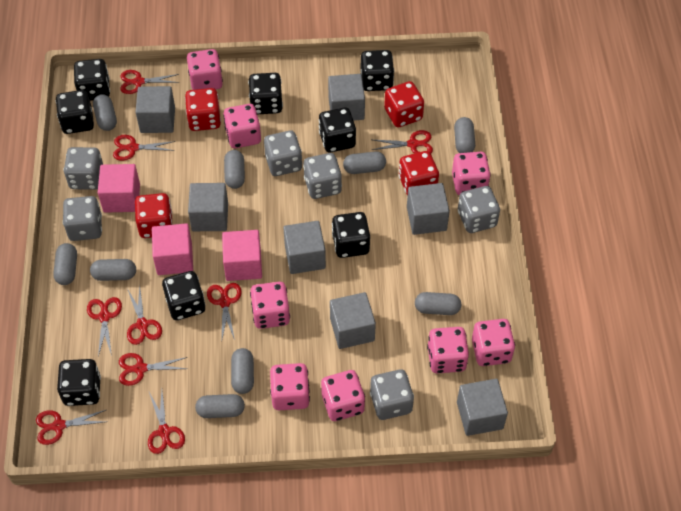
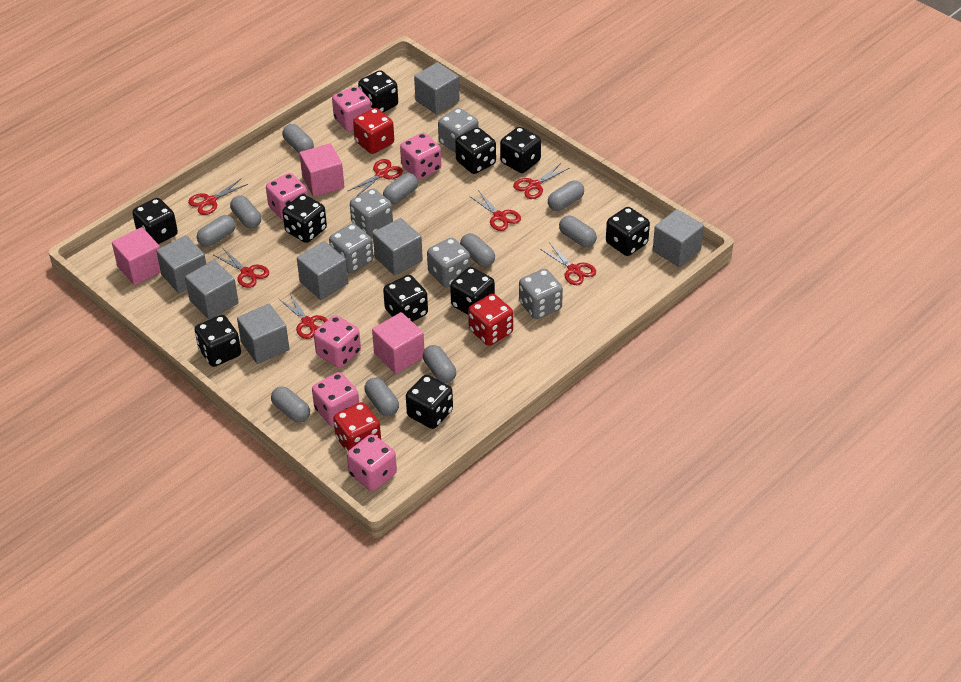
black dice: [56,90,94,134] [57,359,101,406] [74,59,110,101] [162,271,205,320] [248,73,283,114] [319,108,356,152] [332,212,370,258] [360,50,394,91] = 8 -> [132,198,178,244] [195,315,241,367] [282,194,327,243] [358,70,398,113] [383,275,428,322] [406,375,453,429] [450,267,495,315] [455,127,496,174] [500,127,541,173] [606,207,650,256] = 10
grey capsule: [53,243,77,285] [90,259,136,281] [93,94,117,131] [195,394,245,418] [224,150,245,189] [231,348,254,394] [343,152,386,174] [415,292,461,315] [454,117,475,153] = 9 -> [197,215,236,247] [230,195,261,229] [271,386,310,423] [282,124,314,153] [364,377,399,416] [383,173,418,204] [423,345,456,383] [460,233,495,267] [548,180,584,211] [559,216,597,247] = 10
grey dice: [63,196,102,241] [64,147,103,190] [264,131,302,176] [303,153,342,199] [370,369,414,420] [458,186,500,233] = 6 -> [329,223,374,273] [350,188,393,237] [427,237,471,287] [438,108,479,153] [519,269,563,319] = 5
pink dice: [187,49,223,90] [223,104,261,148] [250,282,290,329] [270,363,310,410] [321,370,365,421] [427,327,469,373] [452,152,491,195] [472,319,515,366] = 8 -> [266,173,308,220] [312,372,359,427] [314,315,361,368] [332,86,371,131] [347,434,397,491] [400,133,441,180] = 6
red dice: [135,193,173,238] [185,88,221,131] [384,81,424,127] [399,151,439,196] = 4 -> [333,402,381,452] [353,108,394,154] [468,294,513,346] = 3
red scissors: [36,410,106,445] [87,297,122,357] [113,135,175,161] [119,353,188,386] [120,70,179,94] [127,285,162,345] [148,391,185,454] [207,283,242,340] [372,130,433,154] = 9 -> [188,179,248,215] [214,248,269,288] [279,294,328,339] [347,159,403,197] [469,190,521,231] [513,163,569,199] [540,242,596,285] = 7

